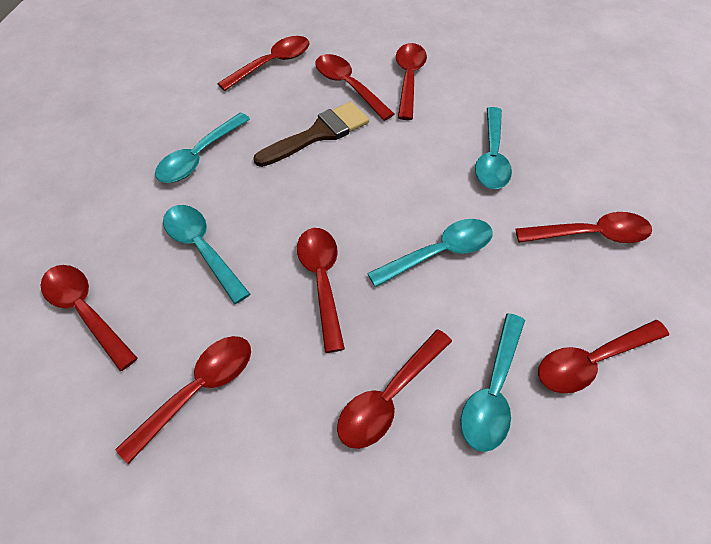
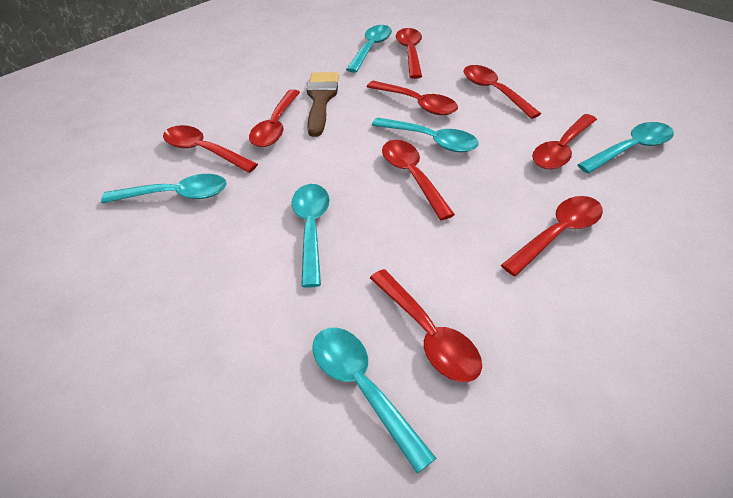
turquoise spoon: [155,113,250,183] [163,205,250,304] [367,219,493,287] [461,313,525,452] [475,107,512,189] = 5 -> [101,174,227,203] [291,184,330,288] [312,328,436,474] [346,25,392,73] [372,117,479,152] [577,122,674,173] = 6

